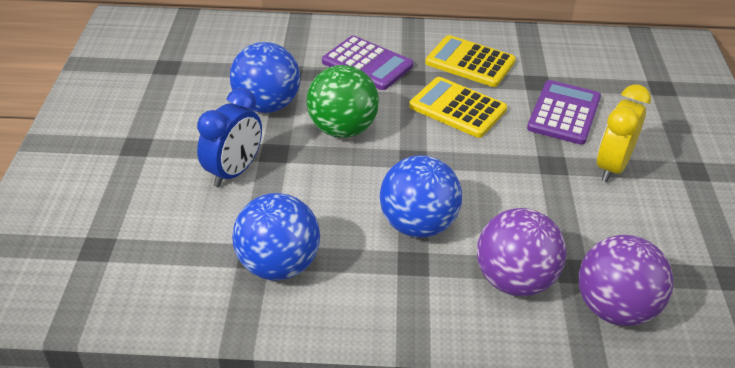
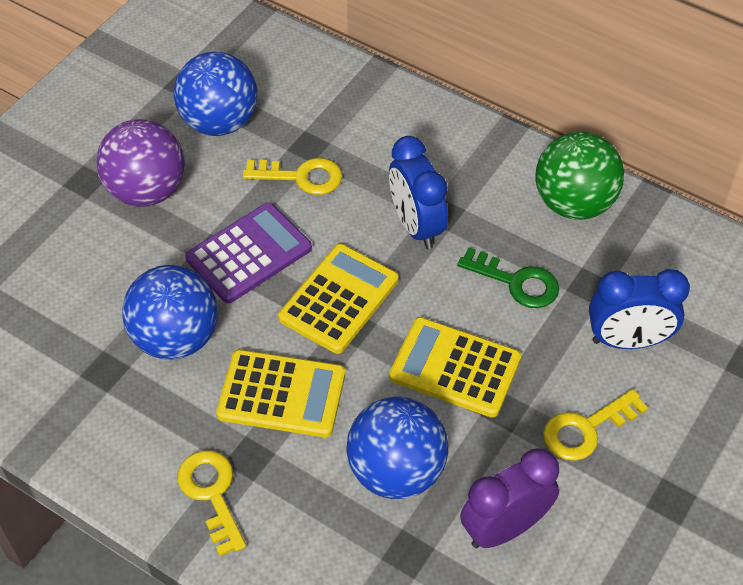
blue clock: [197,88,262,187] = 1 -> [389,136,448,249] [589,269,690,349] = 2
green key: none = 0 -> [457,247,559,308] = 1
purple ball: [477,208,567,296] [578,235,674,326] = 2 -> [96,119,185,207] = 1
purple calculator: [322,36,413,90] [527,80,601,145] = 2 -> [185,203,312,303] = 1
purple clock: none = 0 -> [460,448,559,548] = 1
yellow calculator: [409,77,507,138] [425,35,516,87] = 2 -> [216,350,345,437] [278,244,398,354] [389,317,521,417] = 3
yellow clock: [597,84,651,182] = 1 -> none = 0
yellow key: none = 0 -> [177,450,246,556] [243,158,342,195] [543,389,648,461] = 3

